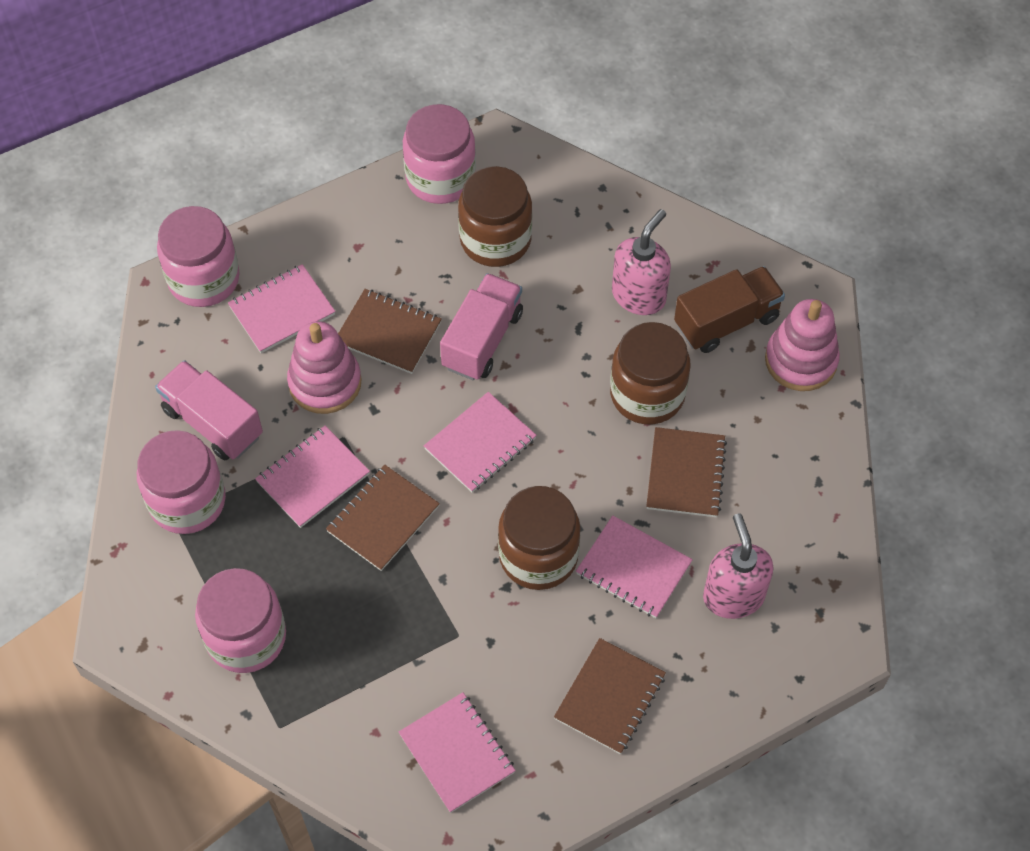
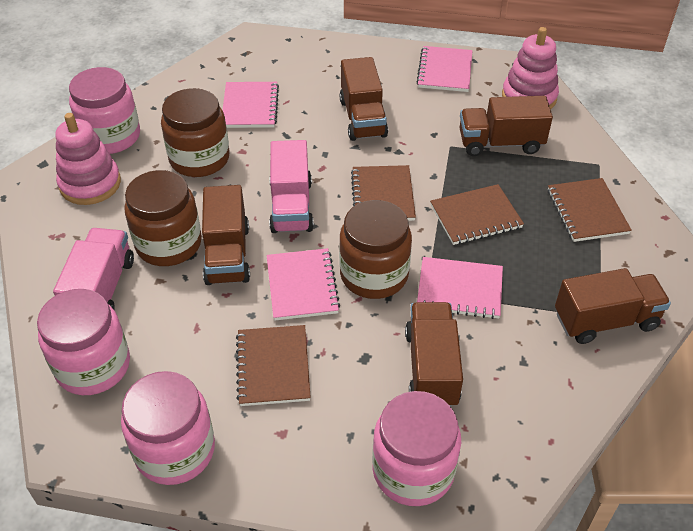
brown truck: [674,266,785,353] = 1 -> [202,185,250,285] [340,57,388,141] [405,302,463,407] [460,96,553,156] [555,268,671,344] = 5
pink notebook: [228,264,336,353] [255,425,370,528] [399,692,516,813] [424,392,537,493] [576,515,693,618] = 5 -> [223,82,279,128] [267,248,340,320] [416,46,473,92] [417,257,503,319] = 4
pink soap dispenser: [612,209,671,315] [703,513,774,619] = 2 -> none = 0

